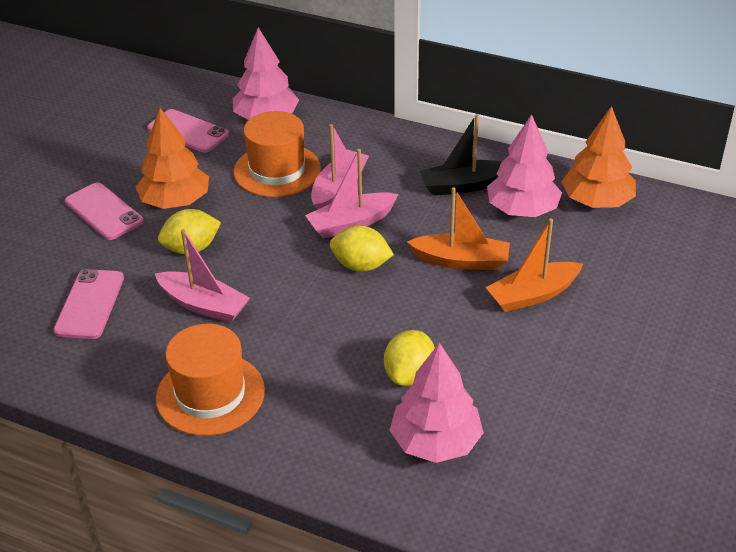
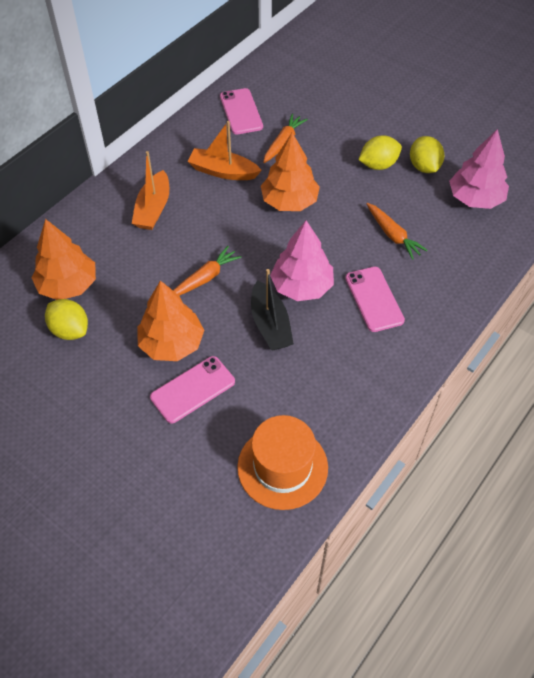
orange carrot: none = 0 -> [173,246,241,296] [263,113,308,163] [366,203,428,260] = 3
orange hat: [156,324,265,436] [234,111,321,197] = 2 -> [237,415,328,510] = 1
orange tree: [136,108,209,209] [561,106,636,208] = 2 -> [32,219,96,300] [137,280,204,361] [261,132,320,211] = 3
pink boat: [155,229,250,323] [305,149,399,238] [311,124,369,210] = 3 -> none = 0
pink tree: [233,27,299,120] [390,343,484,463] [487,114,562,217] = 3 -> [270,221,334,301] [449,129,509,209] = 2

